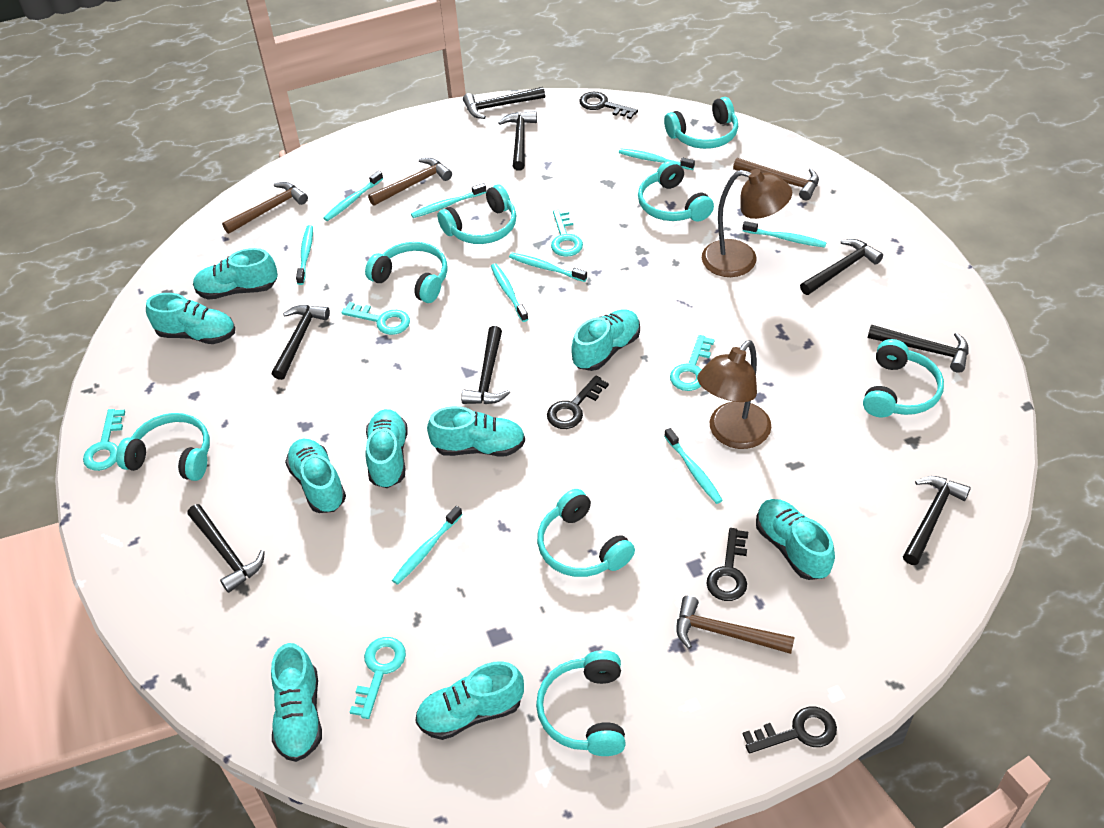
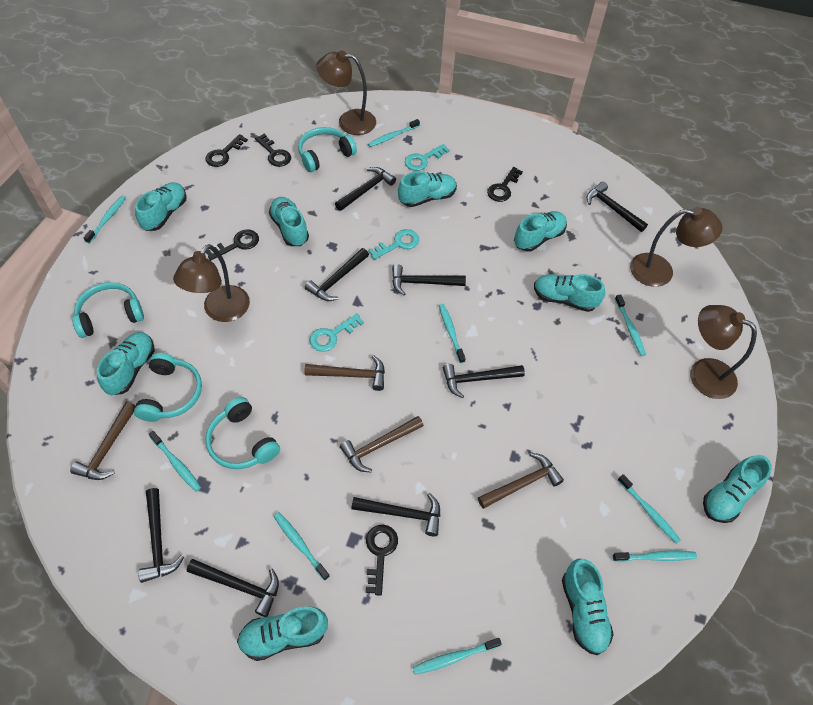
black key: [547,376,609,429] [579,92,638,119] [706,528,748,601] [743,707,837,753] = 4 -> [206,134,248,167] [206,229,259,260] [255,134,291,167] [366,525,398,596] [487,167,523,202] = 5
brown lamp: [697,340,772,449] [702,169,792,277] = 2 -> [173,244,250,322] [316,50,376,135] [630,207,722,287] [690,305,757,399] = 4
turquoise headphones: [116,413,210,481] [365,242,448,303] [437,184,516,244] [536,650,626,756] [537,489,635,577] [638,160,714,222] [664,97,738,149] [863,339,944,417] = 8 -> [72,282,144,338] [134,353,202,422] [205,397,280,469] [298,127,357,172] = 4
turquoise key: [83,409,125,471] [341,302,410,335] [350,637,406,719] [551,209,583,257] [670,335,715,391] = 5 -> [309,313,364,352] [368,229,419,260] [405,144,450,171] = 3

